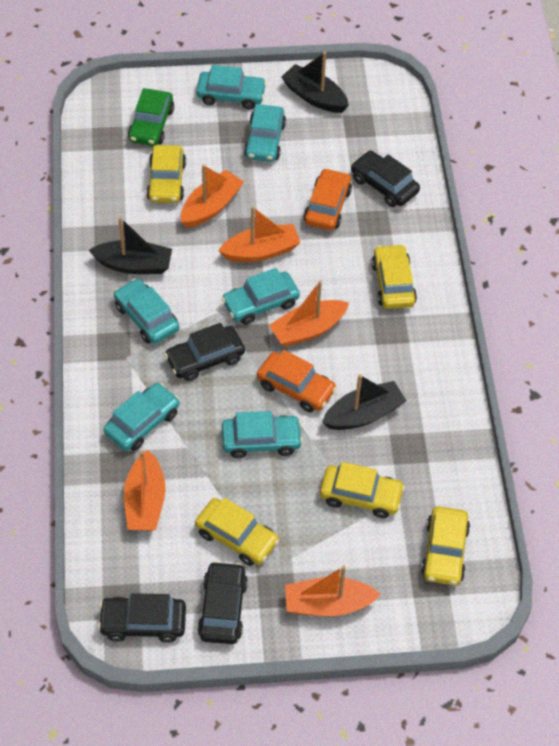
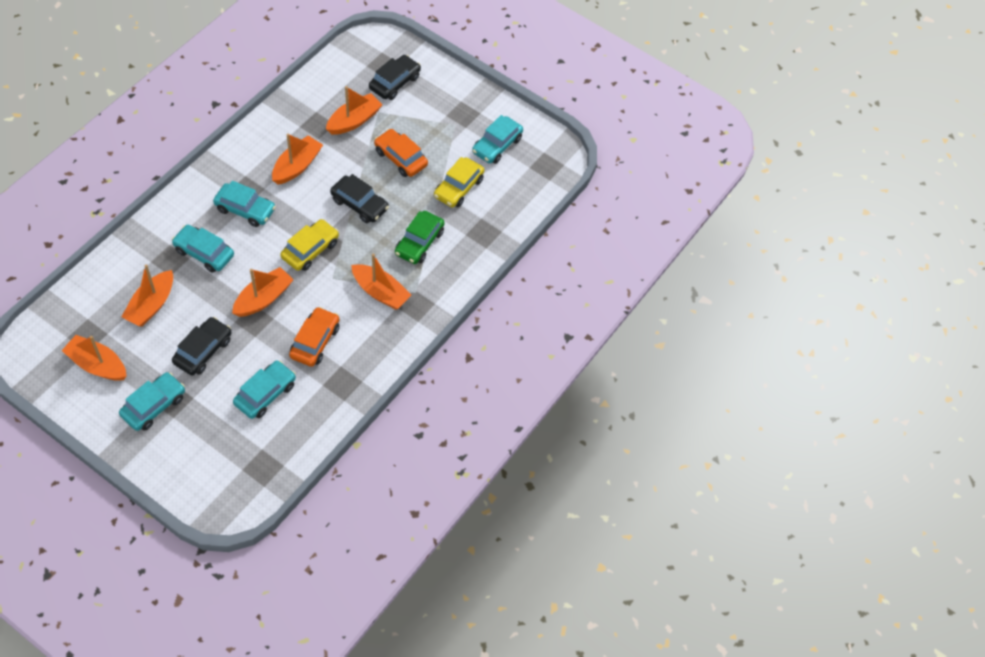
black boat: [89,217,172,274] [281,52,349,113] [322,374,406,430] = 3 -> none = 0
black car: [98,593,186,643] [164,323,245,381] [198,561,248,644] [351,151,420,207] = 4 -> [172,317,232,376] [330,174,389,223] [369,55,421,100] = 3
orange boat: [124,450,166,531] [181,164,244,228] [218,206,301,262] [269,281,349,347] [285,565,381,616] = 5 -> [62,335,127,381] [121,265,173,327] [232,267,294,317] [272,134,323,185] [326,86,383,135] [351,253,411,310] = 6
turquoise car: [104,383,179,451] [114,278,179,344] [196,65,267,110] [222,268,300,325] [222,411,303,458] [244,104,286,162] = 6 -> [119,372,185,431] [172,225,234,273] [213,181,276,227] [233,360,296,419] [472,115,523,164] = 5
yellow car: [147,145,186,203] [195,498,279,566] [320,462,405,518] [372,244,417,309] [421,506,470,585] = 5 -> [280,219,339,271] [434,157,485,208] = 2

